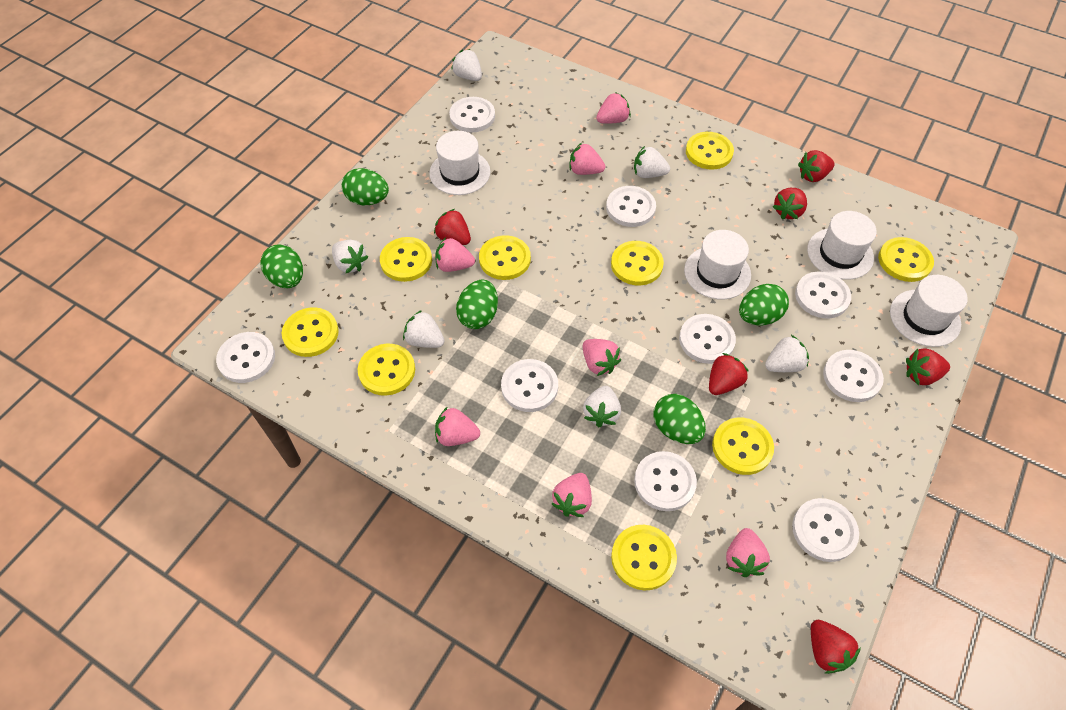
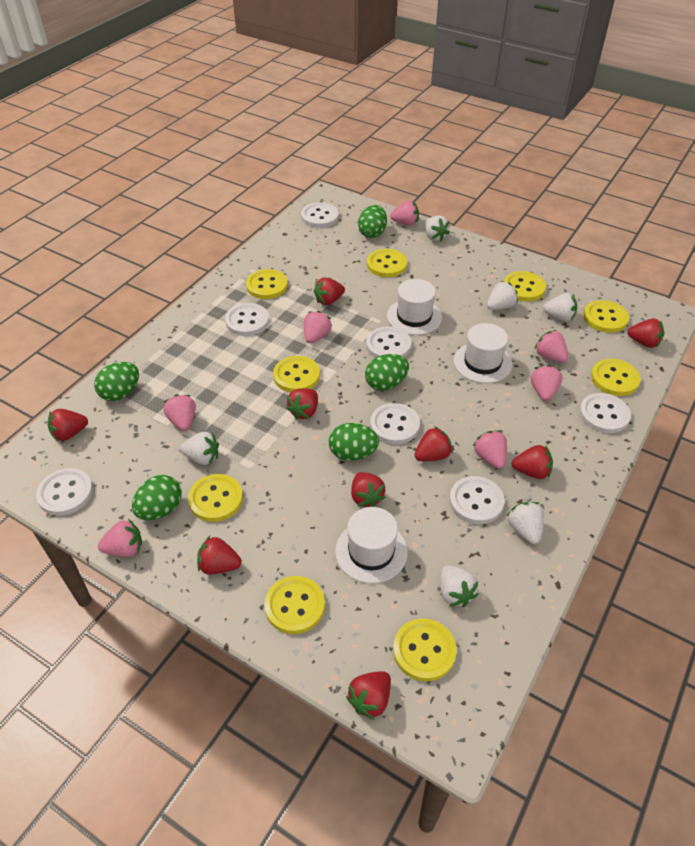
red strawberry: [434,209,471,245] [709,353,749,395] [773,188,807,219] [798,150,834,182] [811,620,861,674] [906,348,950,385] = 6 -> [48,409,88,441] [197,536,242,574] [286,388,318,420] [314,277,345,305] [346,671,391,720] [351,472,386,507] [415,426,453,461] [512,445,553,479] [627,319,664,348] = 9
white button: [216,332,275,383] [449,97,495,133] [501,359,558,412] [606,186,656,227] [634,451,697,511] [679,314,736,364] [792,498,859,562] [795,272,851,318] [823,350,884,402] = 9 -> [36,468,93,516] [225,303,269,336] [301,202,339,228] [366,326,411,358] [370,403,420,444] [449,476,505,524] [579,393,631,433] = 7
white hat: [429,131,491,195] [684,230,751,299] [807,211,877,280] [890,275,968,347] = 4 -> [335,507,408,584] [387,279,442,335] [454,323,512,383] = 3

